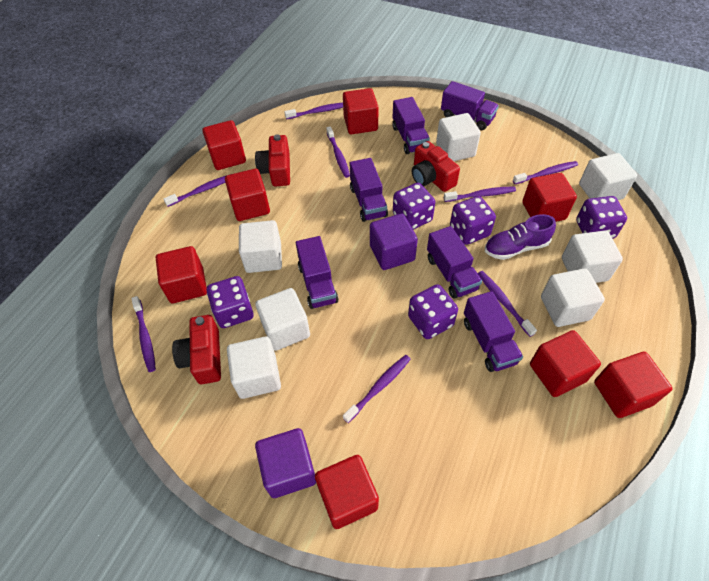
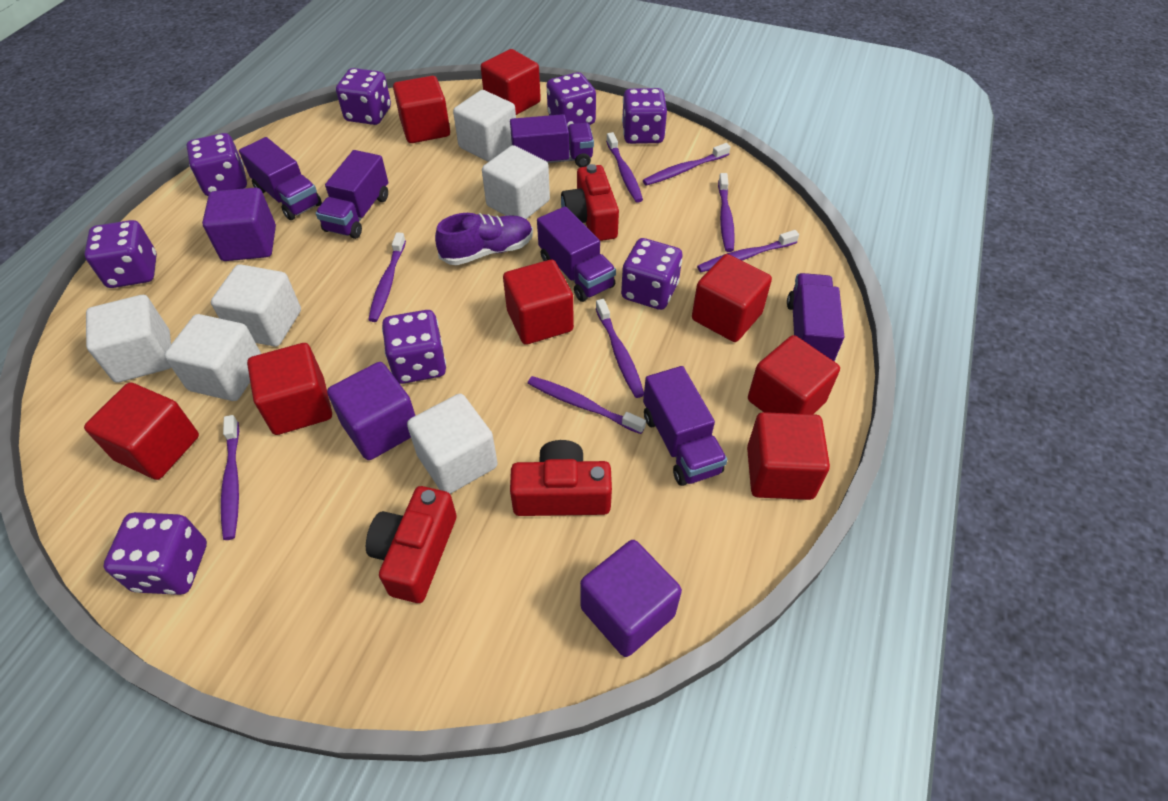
purple cube: [255,428,316,498] [370,213,418,270] = 2 -> [202,187,276,261] [327,362,415,460] [580,540,682,657] = 3
purple dice: [207,276,254,328] [393,183,435,230] [408,284,458,339] [450,196,496,245] [576,196,627,239] = 5 -> [84,220,157,288] [103,512,207,595] [187,133,247,196] [336,68,391,125] [382,310,446,384] [547,72,596,126] [621,238,683,310] [622,88,667,144] = 8
white cube: [227,336,281,399] [239,220,282,273] [255,288,310,351] [436,113,481,161] [541,268,605,327] [562,231,623,283] [579,153,637,200] = 7 -> [86,295,171,383] [164,314,261,401] [211,264,301,347] [407,394,498,494] [453,90,516,162] [482,145,550,219] = 6

